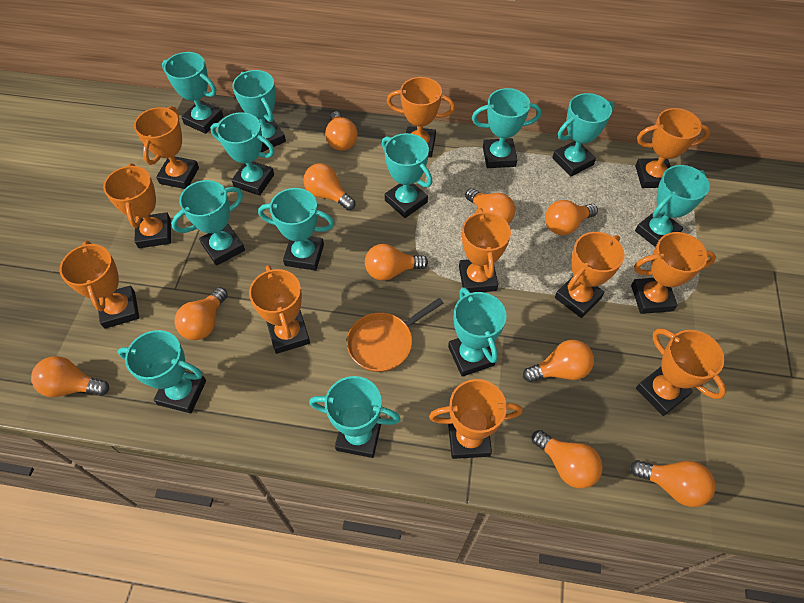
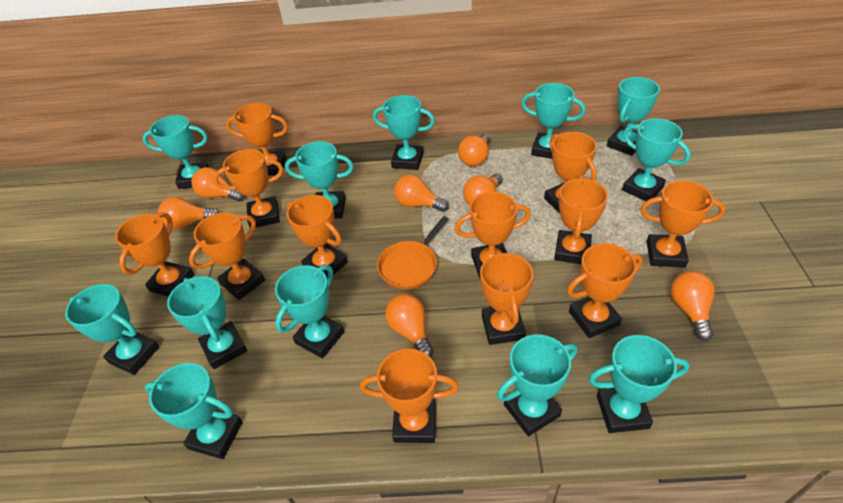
orange light bulb: [31,356,109,397] [175,287,228,340] [304,163,355,211] [325,111,358,151] [365,244,428,281] [465,188,515,224] [523,340,594,382] [532,430,603,489] [545,200,598,235] [630,460,716,507] = 10 -> [158,197,219,229] [191,167,245,201] [385,294,434,357] [394,175,449,212] [458,134,490,166] [463,173,503,205] [670,271,715,341] = 7
orange trophy: [59,241,139,329] [103,163,171,248] [134,106,199,189] [249,265,310,354] [387,77,455,157] [429,379,522,459] [459,208,511,293] [555,232,624,318] [631,232,716,314] [635,108,710,188] [636,328,726,416] = 11 -> [115,212,194,296] [189,213,265,300] [213,149,283,228] [226,103,288,176] [287,195,348,277] [360,349,459,443] [454,192,531,278] [480,250,534,345] [544,132,597,213] [554,177,608,264] [567,243,643,338] [640,181,726,268] = 12

